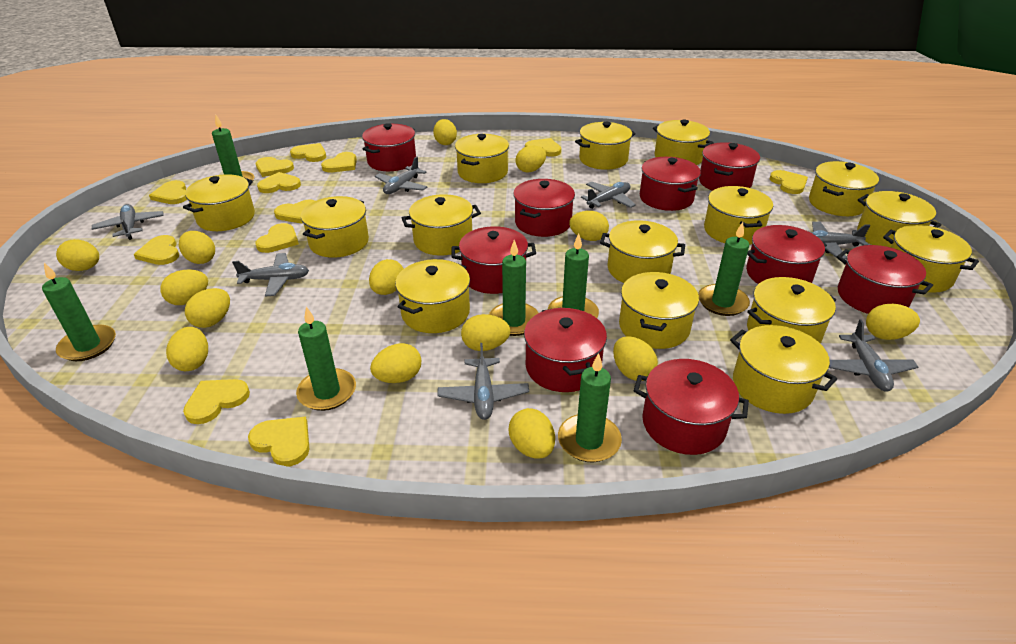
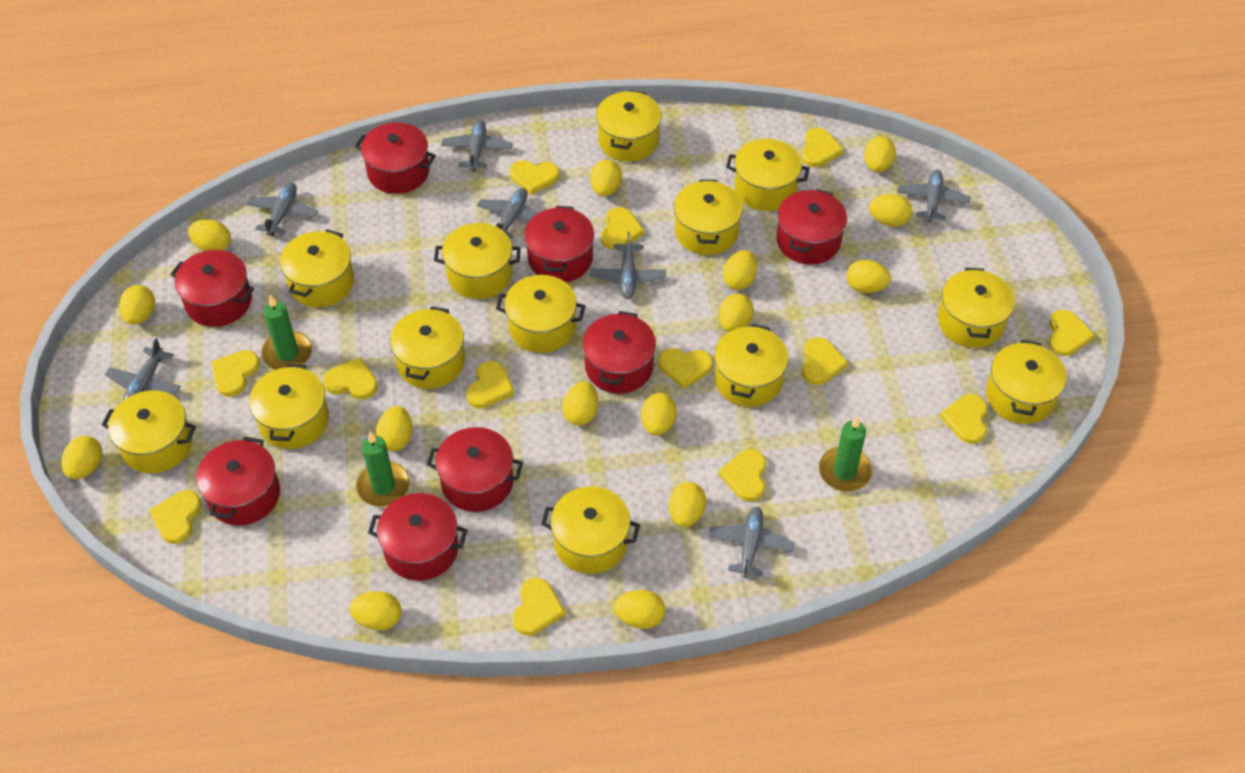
green candle: [42,263,116,361] [212,115,254,185] [296,307,356,411] [489,240,539,336] [548,233,599,318] [558,353,622,462] [698,222,750,316] = 7 -> [261,295,312,370] [356,431,410,507] [819,416,872,492] = 3
red pot: [362,123,416,171] [452,226,536,294] [513,179,575,237] [524,308,607,392] [634,359,749,455] [640,157,701,211] [699,142,760,191] [746,225,827,284] [837,245,933,314] = 9 -> [170,250,254,327] [196,436,280,526] [355,122,436,194] [368,493,467,581] [427,427,523,512] [524,206,594,282] [582,311,656,394] [777,189,847,265] = 8
yellow egg: [56,239,99,271] [160,269,208,305] [166,327,208,371] [179,231,215,264] [185,288,230,328] [369,259,404,295] [370,343,421,383] [433,119,457,145] [461,314,510,351] [509,408,555,459] [515,146,546,173] [569,211,609,241] [613,336,658,381] [866,304,920,340] = 14 -> [61,436,102,479] [119,285,155,325] [188,219,231,251] [349,591,401,631] [376,406,412,451] [562,382,598,426] [590,160,622,196] [614,590,665,629] [641,393,677,436] [669,482,706,527] [719,293,754,332] [723,250,757,290] [846,260,891,293] [864,136,896,172] [869,194,912,227] = 15
yellow heart: [134,235,179,265] [149,180,187,204] [183,379,250,424] [248,416,309,466] [255,223,299,253] [256,157,294,177] [257,172,301,193] [274,199,315,224] [290,143,326,162] [321,152,357,172] [525,138,561,157] [770,170,808,194] = 12 -> [149,490,202,544] [211,350,260,397] [323,357,378,399] [466,361,514,408] [510,160,559,195] [513,578,565,635] [601,207,645,249] [658,348,713,389] [718,449,766,501] [801,128,844,167] [802,337,848,385] [940,394,987,444] [1049,310,1095,356] = 13
yellow pot: [183,174,255,231] [301,196,369,258] [395,259,470,333] [402,194,481,255] [455,134,509,183] [575,122,636,170] [600,220,685,283] [619,272,699,349] [653,120,713,165] [704,186,773,245] [730,325,837,414] [747,277,836,344] [809,161,879,216] [857,191,941,248] [883,225,979,293] = 15 -> [102,390,196,474] [249,364,329,449] [280,229,354,307] [390,306,465,389] [434,223,521,299] [496,275,585,353] [541,486,640,574] [596,90,662,162] [674,179,743,255] [714,324,789,407] [726,139,810,211] [938,268,1015,348] [986,340,1067,424] = 13

